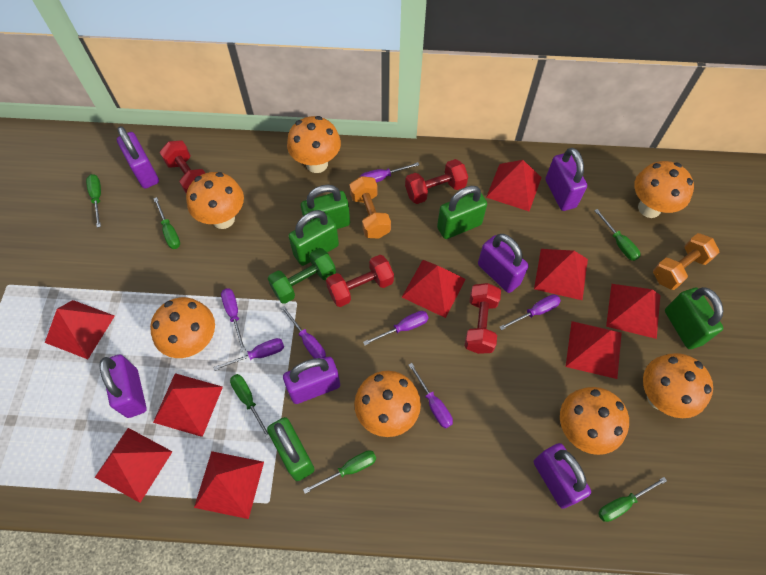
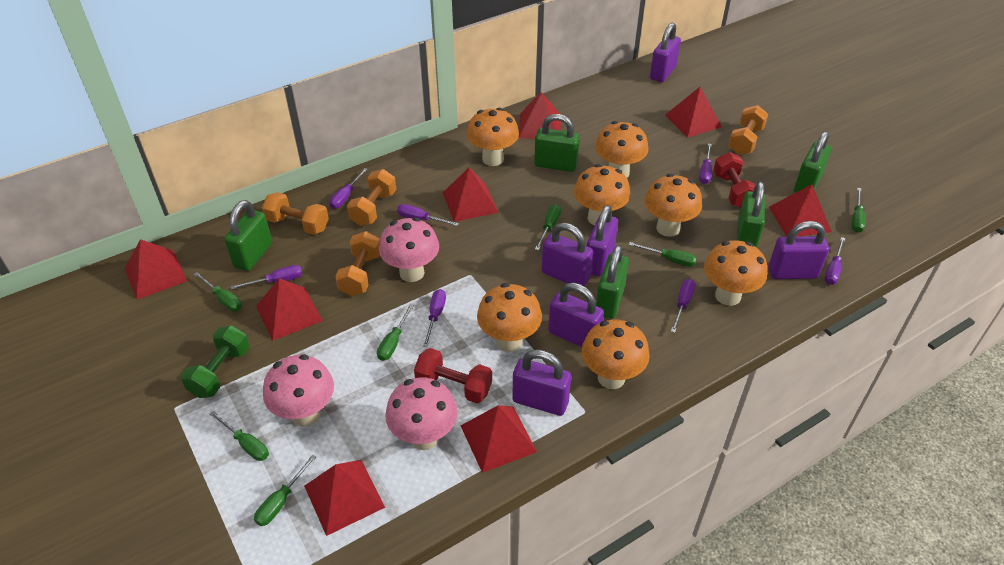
green screwdriver: [86,174,101,228] [154,197,180,249] [230,374,270,439] [303,450,376,494] [594,209,640,261] [598,477,667,522] = 6 -> [194,272,242,311] [210,411,269,461] [254,454,316,526] [377,304,414,361] [535,204,561,250] [629,242,697,267] [852,188,866,233] = 7
orange dumbbell: [350,176,391,238] [653,233,719,290] = 2 -> [262,192,329,235] [335,231,380,296] [347,169,396,226] [728,105,768,155] = 4
pink mushroom: none = 0 -> [263,354,334,427] [379,217,439,282] [385,377,458,450] = 3
red dumbbell: [160,141,205,194] [326,255,394,307] [405,159,468,204] [465,283,501,354] = 4 -> [414,348,492,403] [713,152,756,208] = 2
red pyramid: [45,300,115,359] [95,428,173,503] [153,373,223,437] [194,451,264,519] [402,260,466,318] [486,160,542,211] [534,249,588,300] [566,321,622,379] [606,284,660,339] = 9 -> [125,239,187,300] [256,278,323,341] [304,460,385,536] [443,168,499,222] [461,405,537,473] [518,92,561,139] [665,87,722,138] [769,184,832,237] = 8

